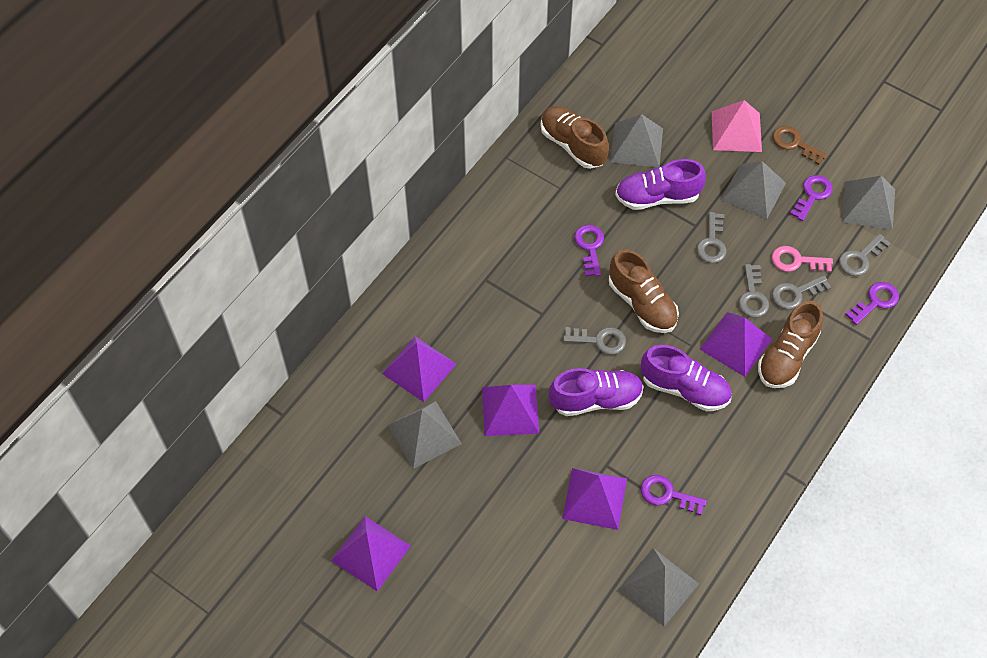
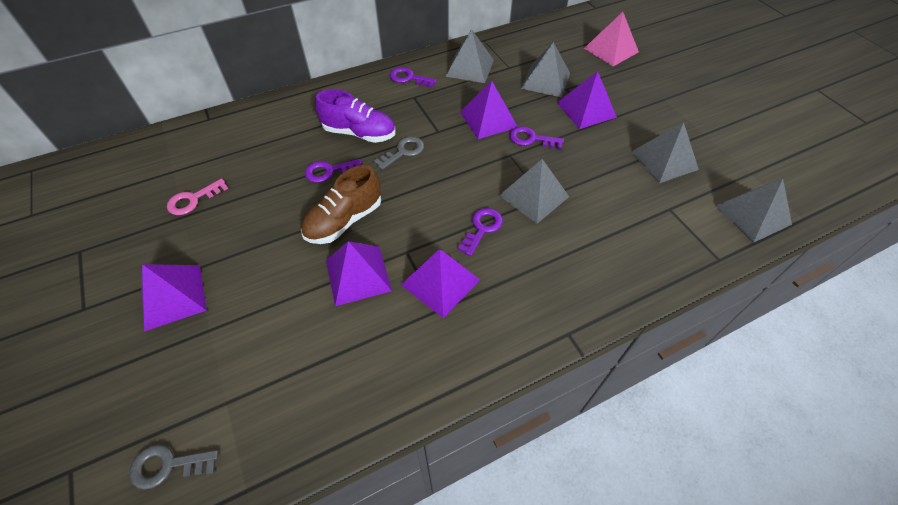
brown key: [772,126,827,165] = 1 -> none = 0
brown shoe: [541,106,609,169] [609,249,679,333] [758,301,823,388] = 3 -> [301,165,381,244] = 1
grey key: [563,327,626,355] [697,212,727,263] [738,264,769,318] [772,275,832,310] [839,234,891,276] = 5 -> [130,444,219,490] [374,136,424,170] = 2
purple shoe: [549,368,644,416] [615,159,706,210] [641,345,731,411] = 3 -> [315,89,396,143] = 1

